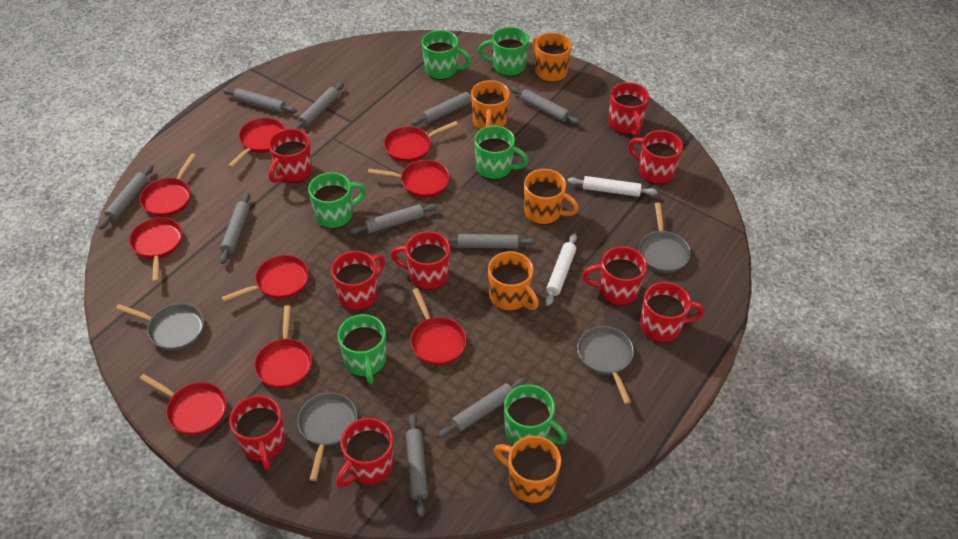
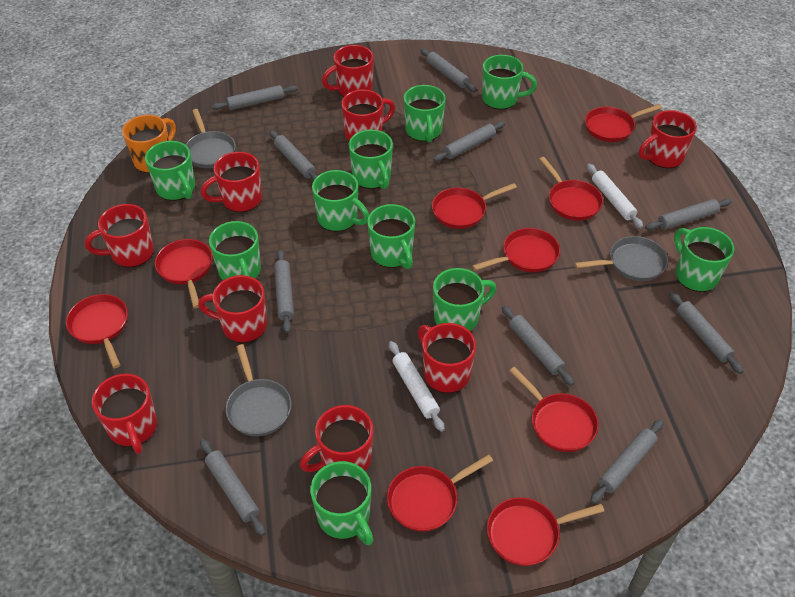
green mug: [308,172,366,229] [338,314,386,384] [422,30,472,80] [475,126,528,180] [478,27,529,76] [504,384,567,445] = 6 -> [145,141,195,201] [209,221,261,280] [310,461,374,545] [312,170,369,232] [348,130,393,189] [367,204,415,269] [404,85,446,143] [433,268,497,331] [482,55,537,110] [674,227,734,292] = 10
grey pan: [116,303,204,351] [298,392,358,481] [577,326,634,404] [639,203,691,273] = 4 -> [186,109,236,168] [226,344,291,436] [575,236,668,281] = 3
orange mug: [471,80,510,130] [488,251,539,311] [494,436,561,503] [524,169,579,225] [533,32,572,82] = 5 -> [122,115,176,173] = 1

